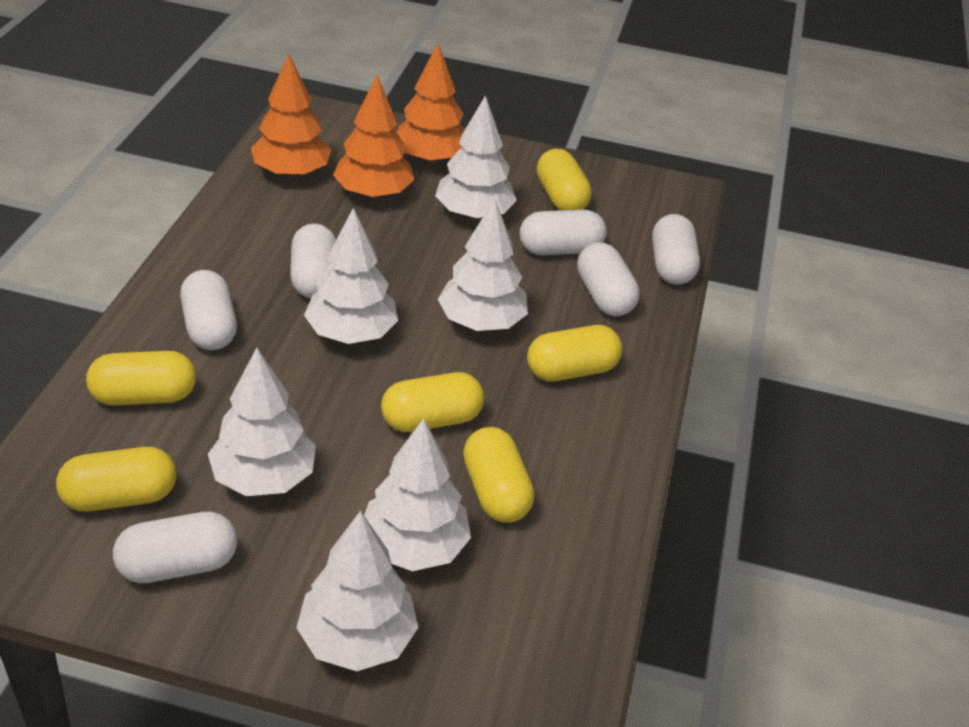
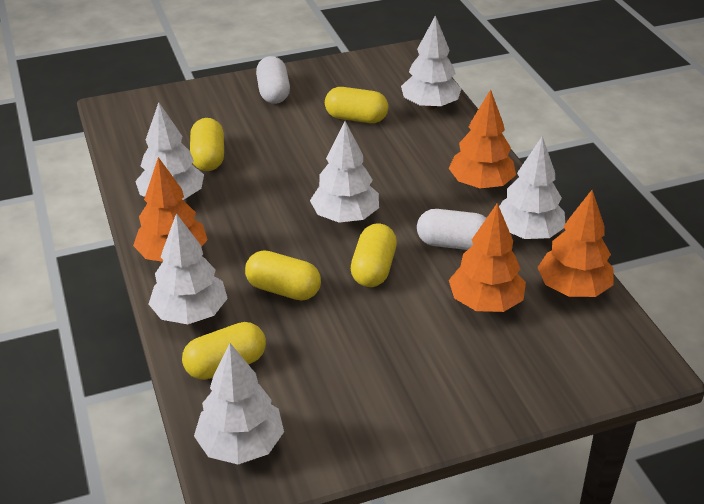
orange tree: [251,54,331,178] [333,75,415,199] [396,44,465,164] = 3 -> [133,157,208,262] [449,90,516,189] [449,203,526,312] [537,190,614,297] = 4
white capsule: [113,512,237,583] [180,270,237,350] [290,223,336,298] [520,210,607,255] [577,242,640,316] [652,214,700,285] = 6 -> [256,56,290,104] [417,209,486,250] = 2
yellow capsule: [56,447,177,512] [86,351,196,406] [381,372,484,432] [463,427,535,523] [527,325,622,382] [536,149,592,210] = 6 -> [182,322,266,380] [190,118,224,171] [245,250,321,301] [325,87,388,123] [351,224,397,287] = 5

